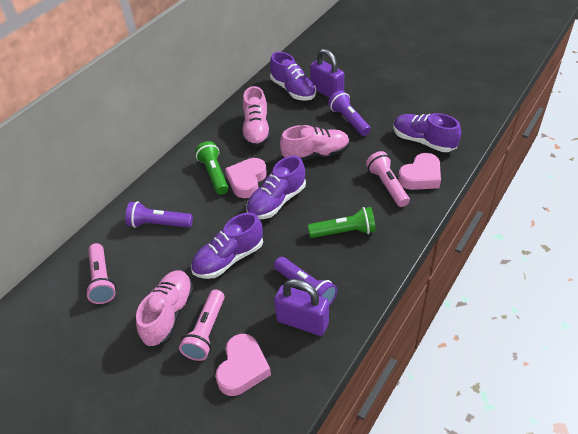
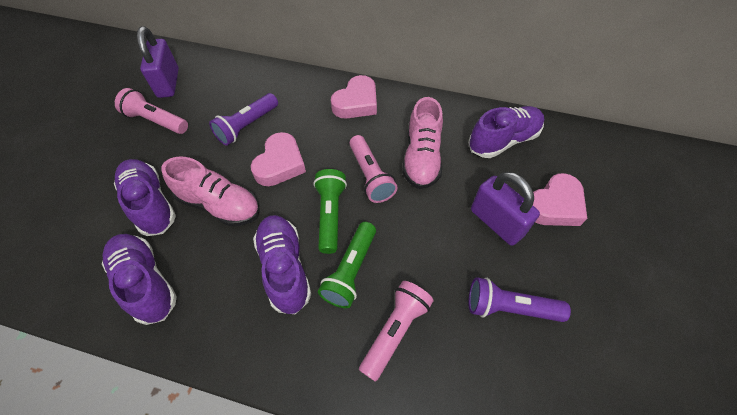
pink shoe: [136,270,194,348] [242,86,271,147] [280,125,350,161] = 3 -> [162,156,260,226] [402,97,443,189] = 2
purple flashlight: [125,201,193,228] [274,257,337,306] [328,90,371,136] = 3 -> [209,93,278,146] [469,277,571,322] = 2

